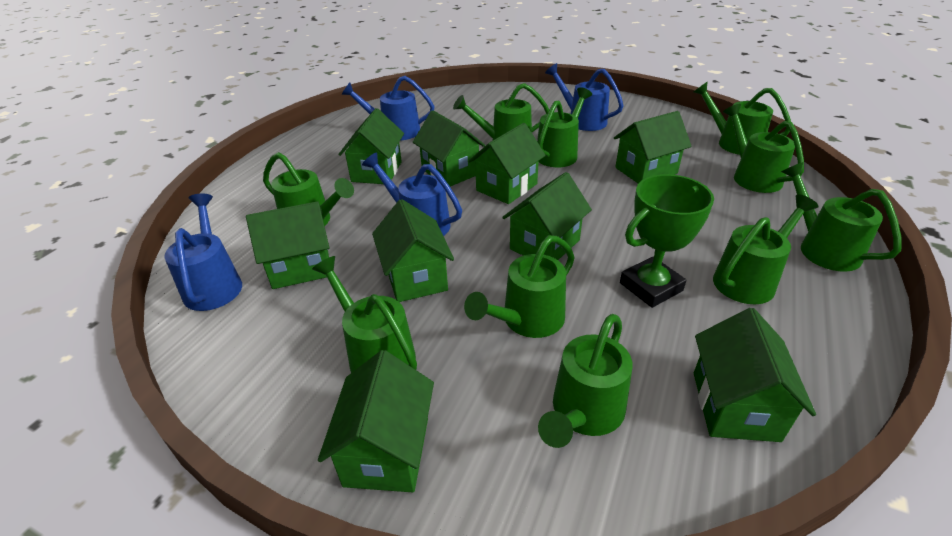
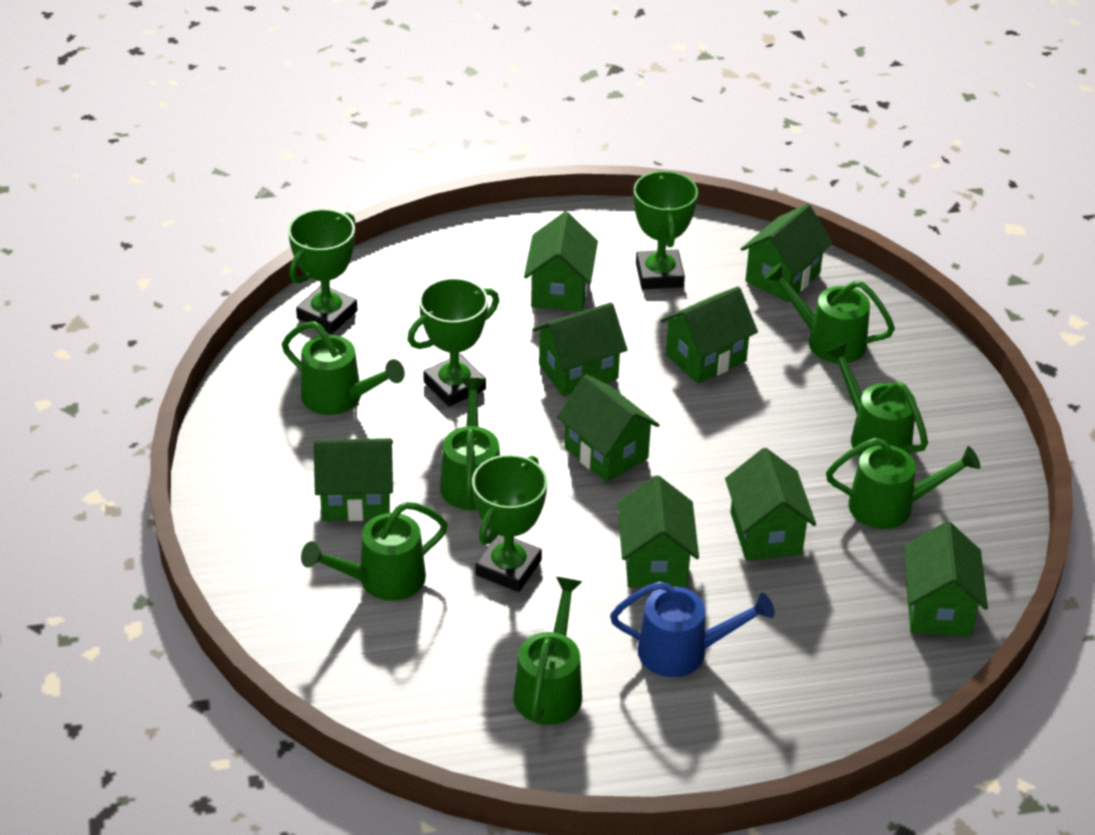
blue watering can: [164,194,242,311] [341,76,435,140] [362,152,462,236] [545,63,624,131] = 4 -> [610,581,775,677] = 1
green trophy: [620,174,714,308] = 1 -> [288,209,357,334] [408,278,499,407] [472,455,547,592] [634,170,698,289] = 4
green watering can: [263,152,354,226] [312,256,417,373] [453,83,549,140] [464,235,575,338] [537,87,592,167] [538,314,633,448] [694,81,791,155] [713,194,819,304] [723,104,804,193] [781,162,902,272] = 10 -> [282,321,405,415] [301,502,448,601] [440,378,500,510] [513,577,582,725] [764,263,895,363] [825,342,928,456] [826,438,981,529] = 7

